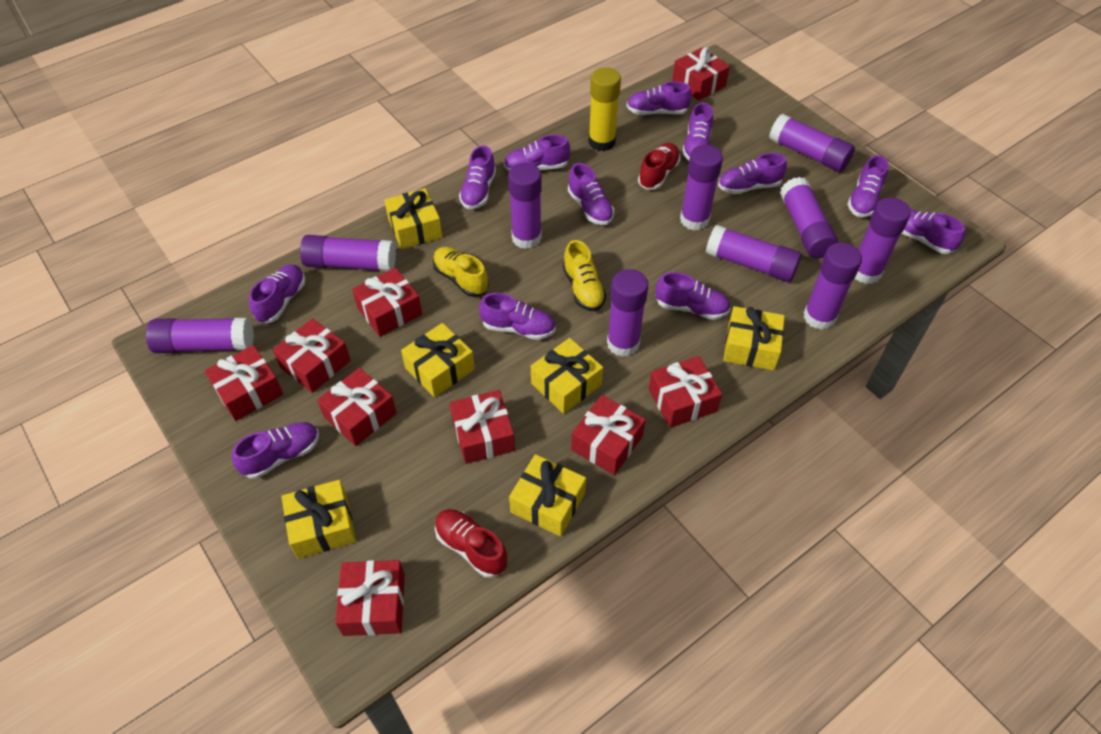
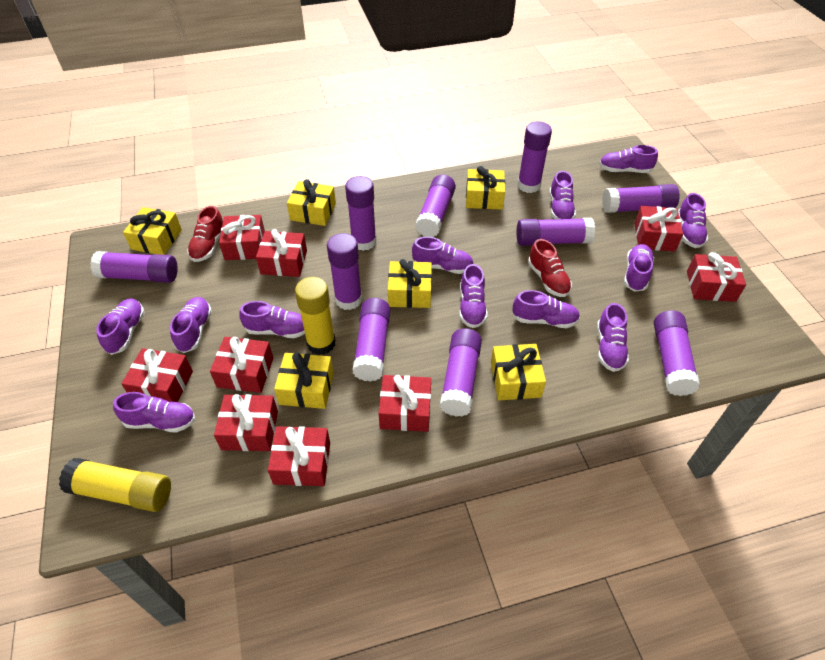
yellow glue stick: [588,67,621,151] = 1 -> [59,458,171,512] [295,277,336,355] = 2
yellow shoe: [433,247,489,297] [563,240,606,311] = 2 -> none = 0

